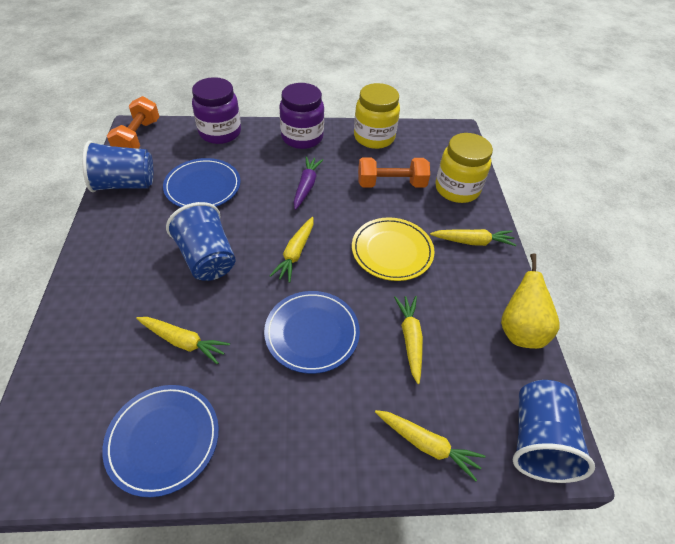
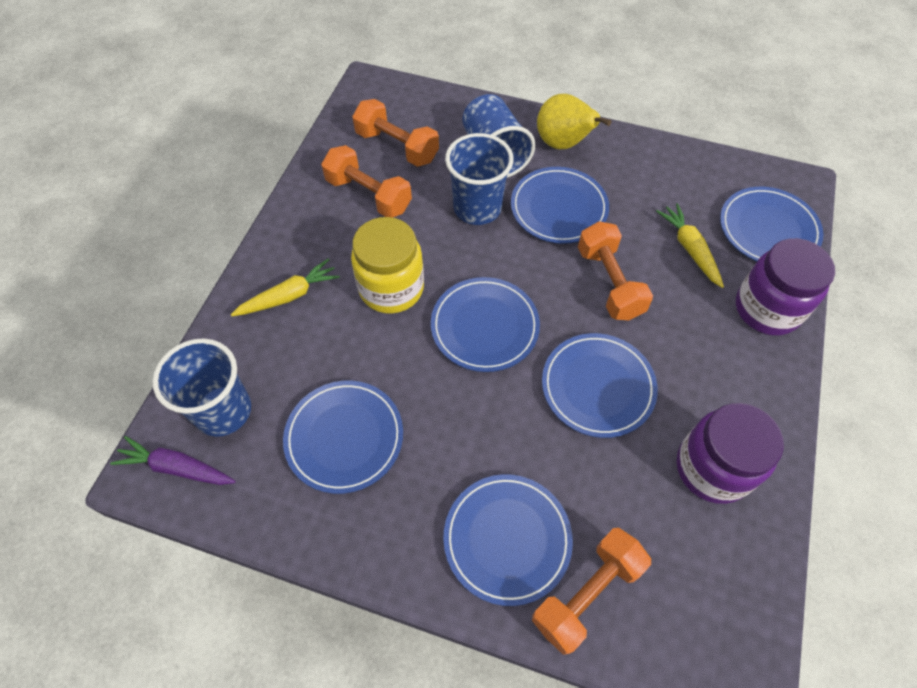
blue plate: [102,385,219,497] [163,158,240,207] [264,291,360,374] = 3 -> [283,381,403,494] [431,277,540,372] [443,474,573,606] [511,167,609,244] [542,333,658,438] [720,187,823,261] = 6
orange dumbbell: [107,96,160,149] [358,157,430,188] = 2 -> [321,145,412,218] [352,99,439,167] [532,528,651,655] [578,221,653,320] = 4
yellow carrot: [136,317,230,364] [270,217,314,283] [375,410,485,482] [394,296,423,384] [430,229,516,246] = 5 -> [231,259,340,316] [656,203,724,288] = 2
yellow jar: [354,83,400,149] [435,133,493,203] = 2 -> [351,217,424,314] = 1
yellow plate: [352,217,434,281] = 1 -> none = 0

